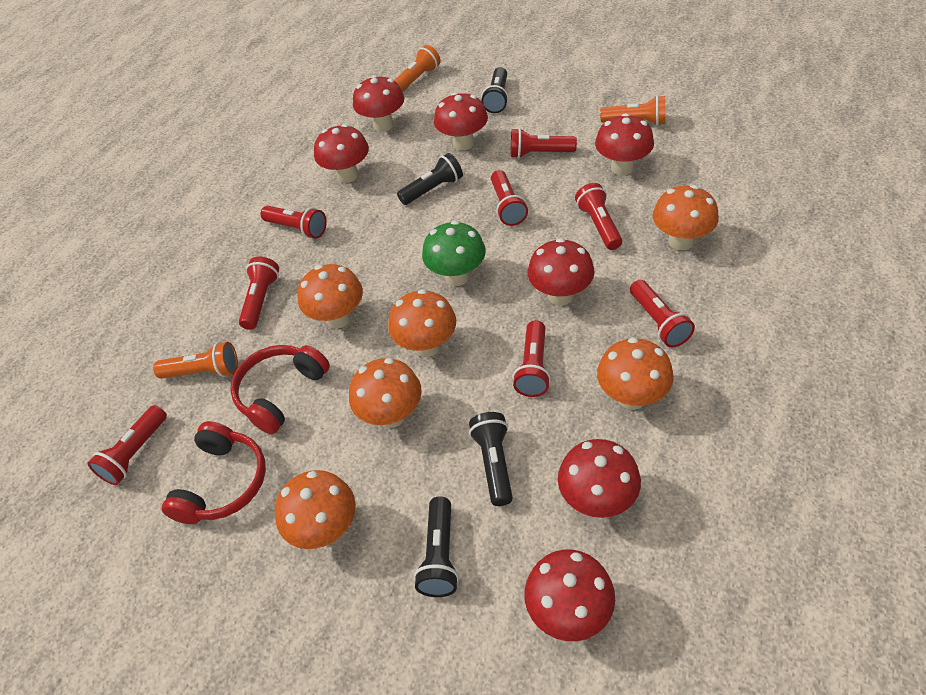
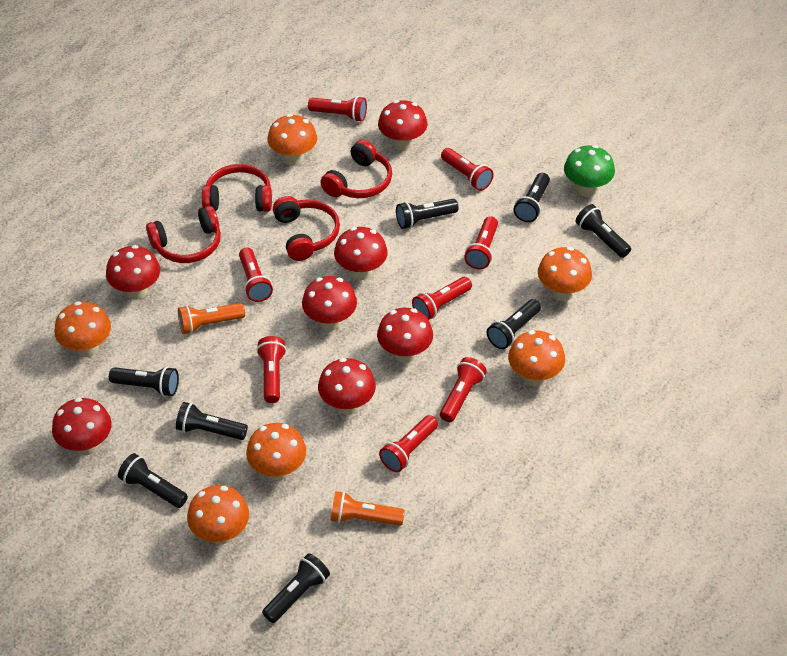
black flashlight: [397,153,463,205] [414,497,459,597] [469,412,513,506] [481,67,509,113] = 4 -> [109,366,179,397] [118,453,188,508] [176,402,248,440] [262,553,330,623] [396,199,459,229] [487,299,541,349] [514,173,550,222] [576,204,631,258] = 8
orange flashlight: [153,342,238,379] [394,45,441,92] [600,95,665,126] = 3 -> [178,303,245,334] [331,491,405,526] = 2
red headphones: [162,421,266,524] [230,345,330,434] = 2 -> [146,206,221,263] [202,164,272,212] [273,196,340,261] [320,140,392,198] = 4

